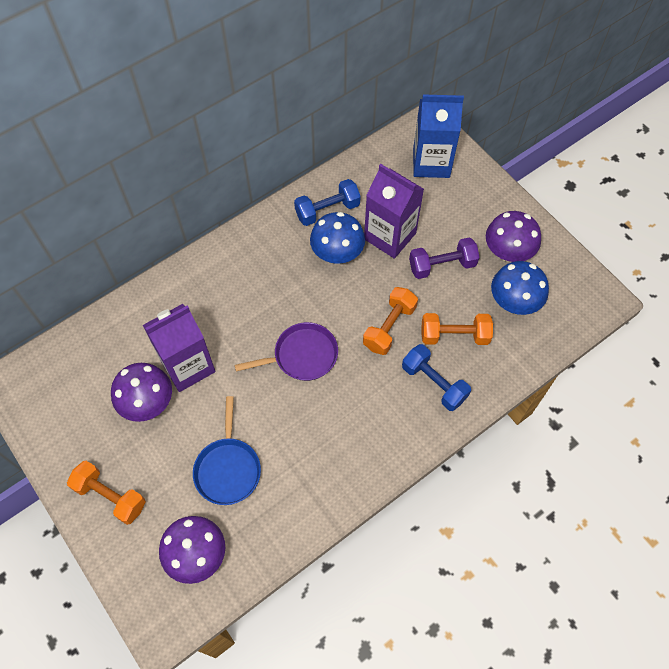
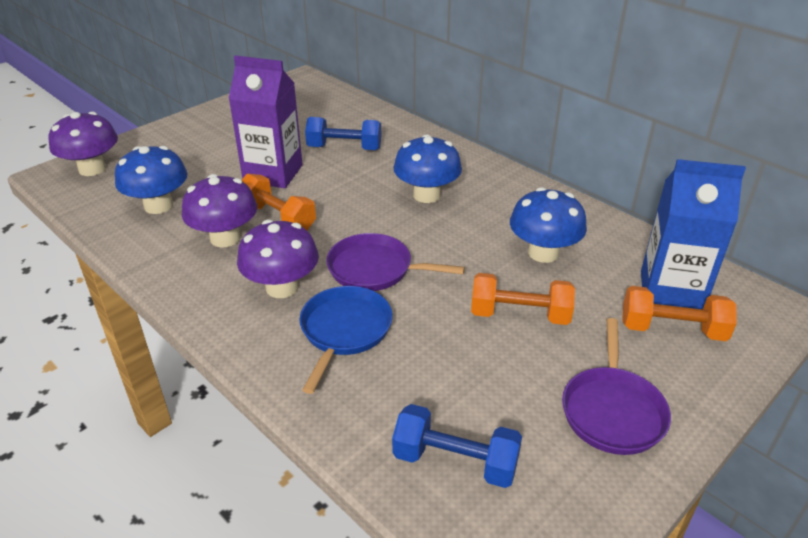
blue mushroom: [310,212,365,264] [491,261,549,315] = 2 -> [115,146,187,214] [393,134,462,203] [510,187,587,263] = 3
purple carton: [143,304,215,392] [364,164,424,259] = 2 -> [229,55,303,188] = 1
purple dumbbell: [409,237,480,279] = 1 -> none = 0
purple pan: [234,322,338,381] = 1 -> [326,233,465,291] [562,318,671,455] = 2

